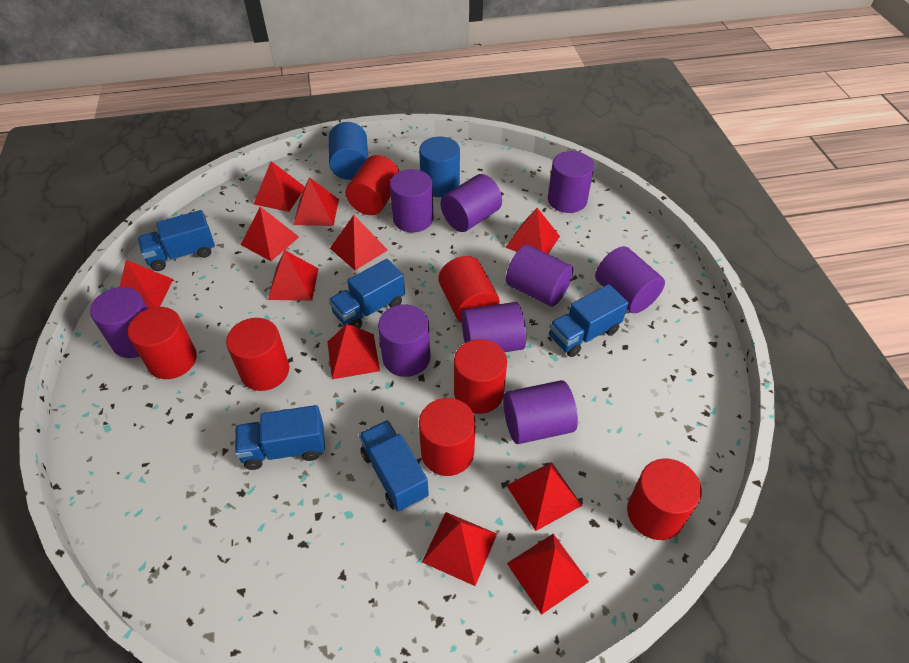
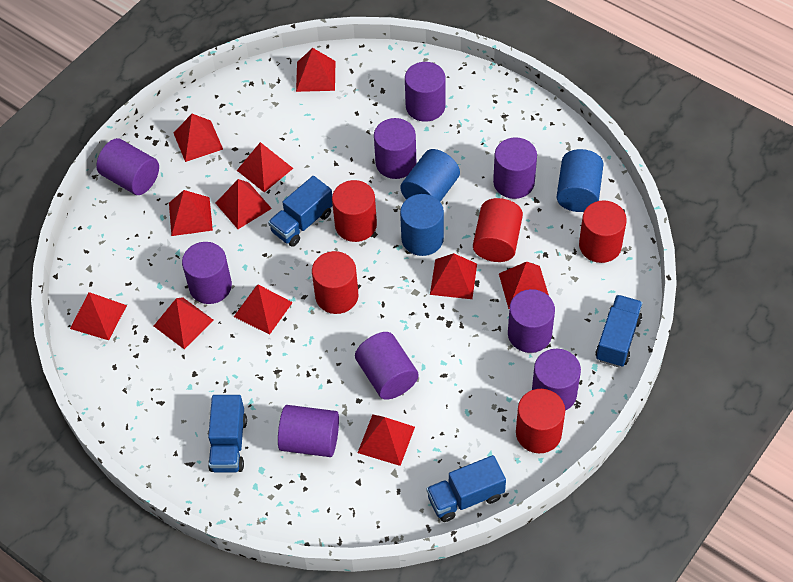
blue cylinder: [329,122,368,180] [419,136,460,197] = 2 -> [400,149,460,202] [400,194,444,256] [556,149,604,212] = 3
blue truck: [138,210,215,271] [235,405,325,470] [329,259,405,328] [359,420,429,511] [549,284,628,357] = 5 -> [208,395,247,473] [268,176,333,247] [426,455,506,522] [595,295,643,367] = 4
red cylinder: [128,307,197,379] [226,318,289,391] [346,155,400,215] [419,398,476,476] [438,256,500,323] [454,339,507,414] [627,459,702,540] = 7 -> [312,251,358,314] [332,180,377,242] [473,198,523,262] [516,389,565,453] [579,200,627,263] = 5

